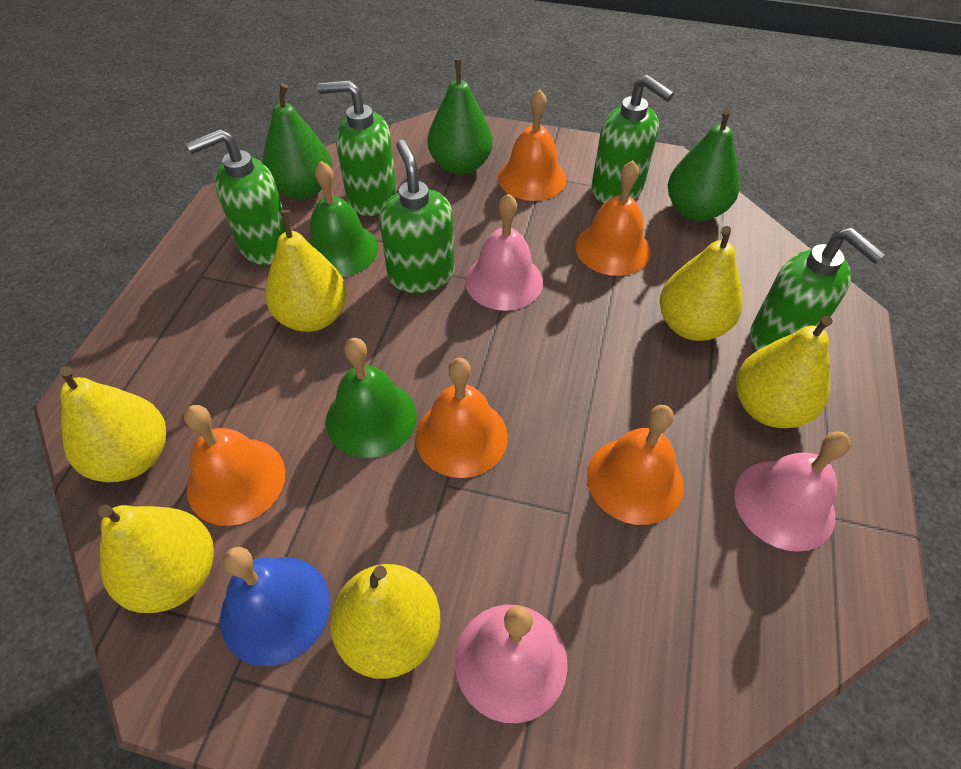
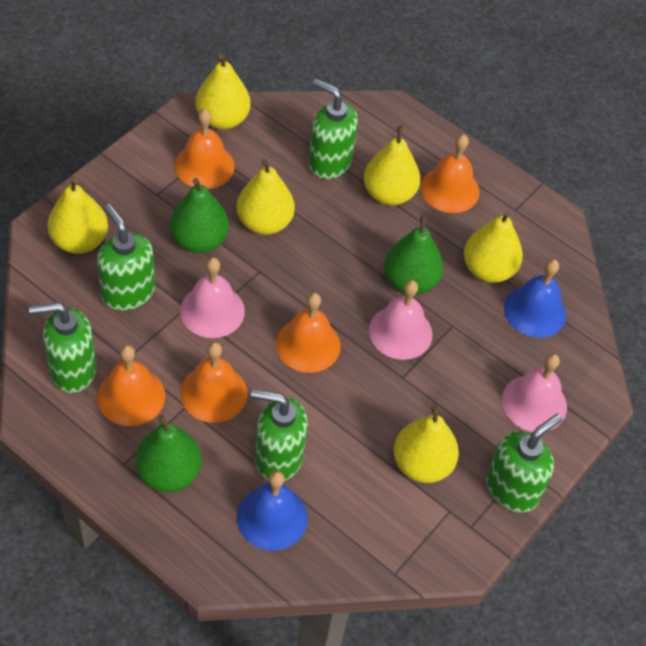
blue bell: [220,547,330,666] = 1 -> [237,471,308,551] [504,259,566,338] = 2
green bell: [307,161,378,277] [326,338,417,458] = 2 -> none = 0

